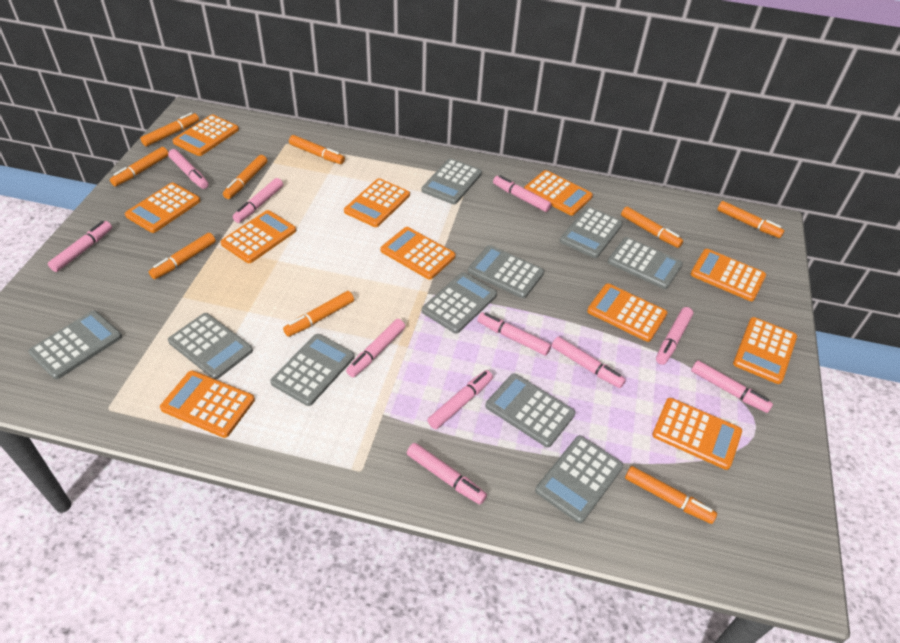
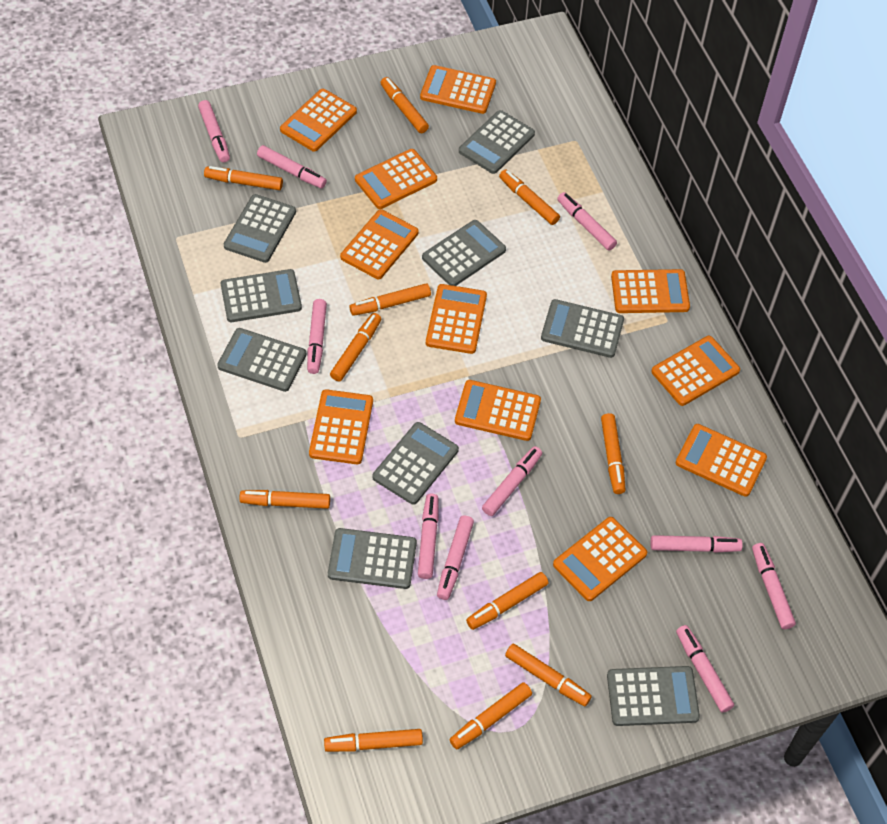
grey calculator: [28,310,122,379] [168,313,253,379] [270,334,355,406] [422,158,482,204] [422,272,497,334] [468,245,544,298] [485,373,575,447] [535,435,623,523] [560,207,623,258] [608,237,683,289] = 10 -> [217,328,306,392] [221,269,302,322] [224,194,296,263] [328,528,417,589] [372,422,459,505] [422,220,506,286] [459,110,535,174] [541,299,624,358] [607,666,700,726] = 9
orange marker: [110,147,168,186] [140,112,199,147] [149,233,216,279] [223,155,267,199] [283,291,354,337] [289,135,345,164] [621,207,683,248] [625,466,717,524] [717,201,785,238] = 9 -> [204,166,283,190] [239,490,330,509] [324,729,423,752] [330,313,381,381] [350,283,431,316] [380,77,429,133] [449,682,532,749] [466,572,548,630] [499,169,560,225] [505,644,592,706] [601,413,626,494] = 11
pink marker: [48,221,112,272] [168,149,209,189] [233,178,283,223] [346,319,405,377] [407,443,487,505] [428,370,493,429] [477,312,551,356] [493,175,552,212] [552,336,626,388] [656,307,693,365] [691,360,773,413] = 11 -> [198,100,230,162] [257,145,327,189] [307,299,327,374] [418,494,438,579] [437,515,474,600] [482,446,542,516] [557,192,617,251] [650,535,743,553] [676,625,734,713] [752,543,796,629] = 10

